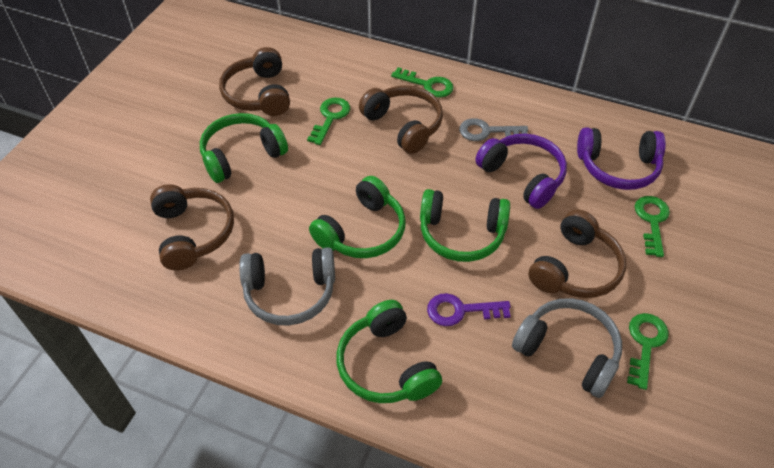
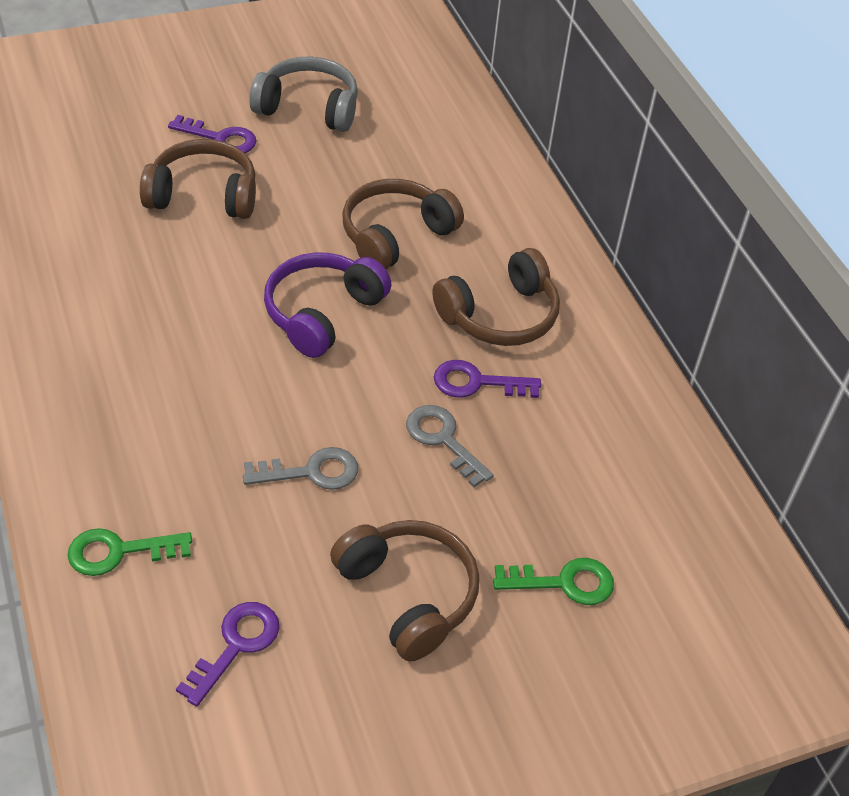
green headphones: [200,113,288,183] [309,176,406,258] [336,300,442,403] [420,189,510,262] = 4 -> none = 0
green key: [307,98,350,145] [391,67,454,97] [627,313,669,390] [635,196,670,257] = 4 -> [68,528,192,576] [493,558,614,605] = 2
grey headphones: [239,247,335,325] [512,298,622,398] = 2 -> [249,56,358,132] = 1
grey key: [459,118,528,141] = 1 -> [243,447,358,490] [406,405,494,487] = 2
purple headphones: [475,134,567,209] [577,127,666,190] = 2 -> [264,252,391,358] = 1
purple key: [427,293,511,326] = 1 -> [168,115,256,153] [176,602,280,707] [434,360,541,398] = 3

